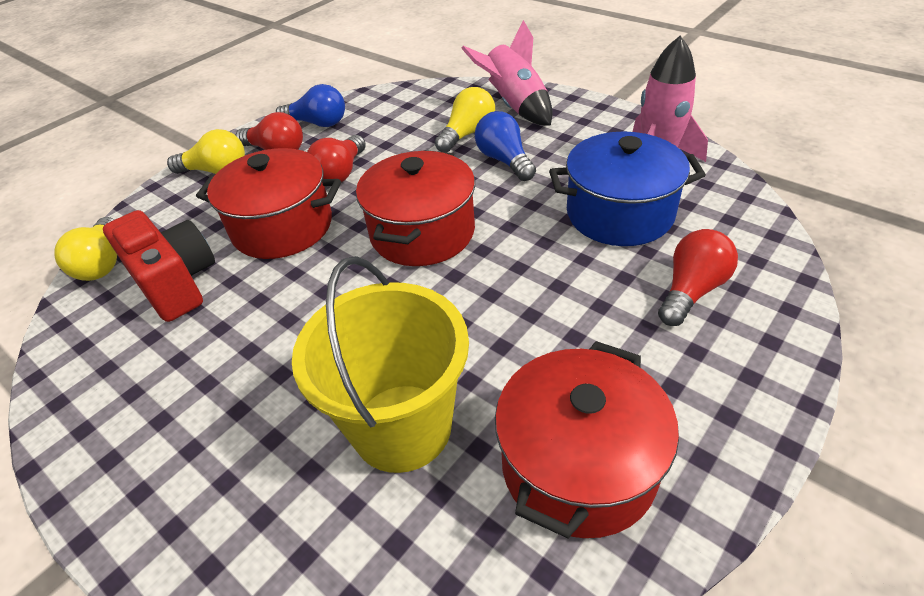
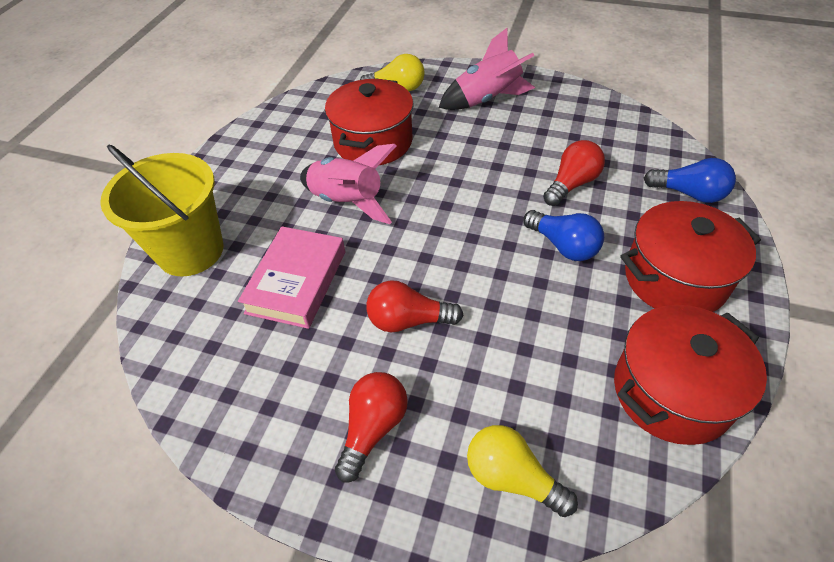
blue pot: [549,131,706,246] = 1 -> none = 0
pink book: none = 0 -> [238,226,345,329] = 1
red camera: [103,210,215,322] = 1 -> none = 0
yellow light bulb: [54,217,117,281] [167,129,245,174] [435,87,495,152] = 3 -> [360,54,425,91] [467,425,578,517] = 2

